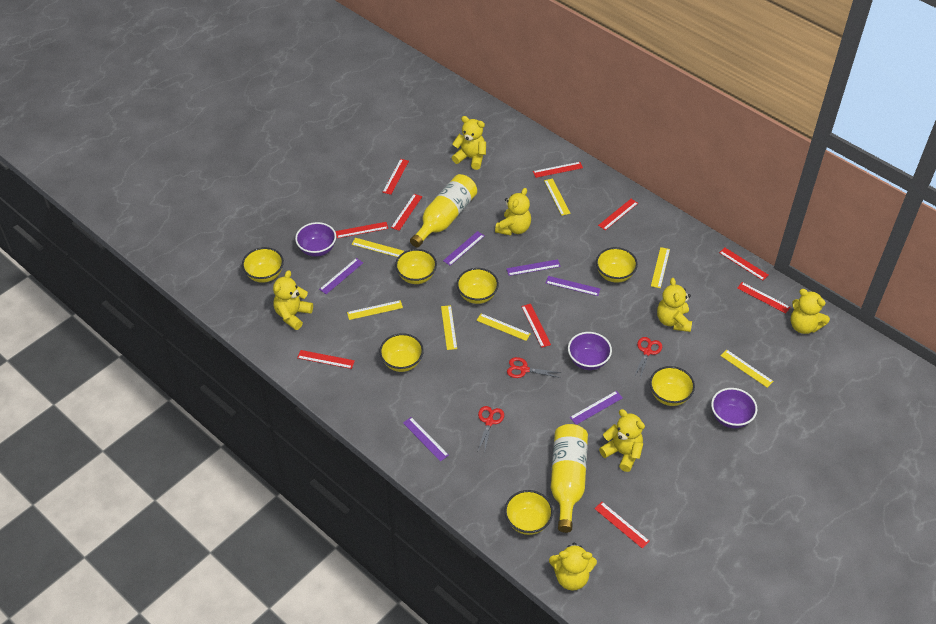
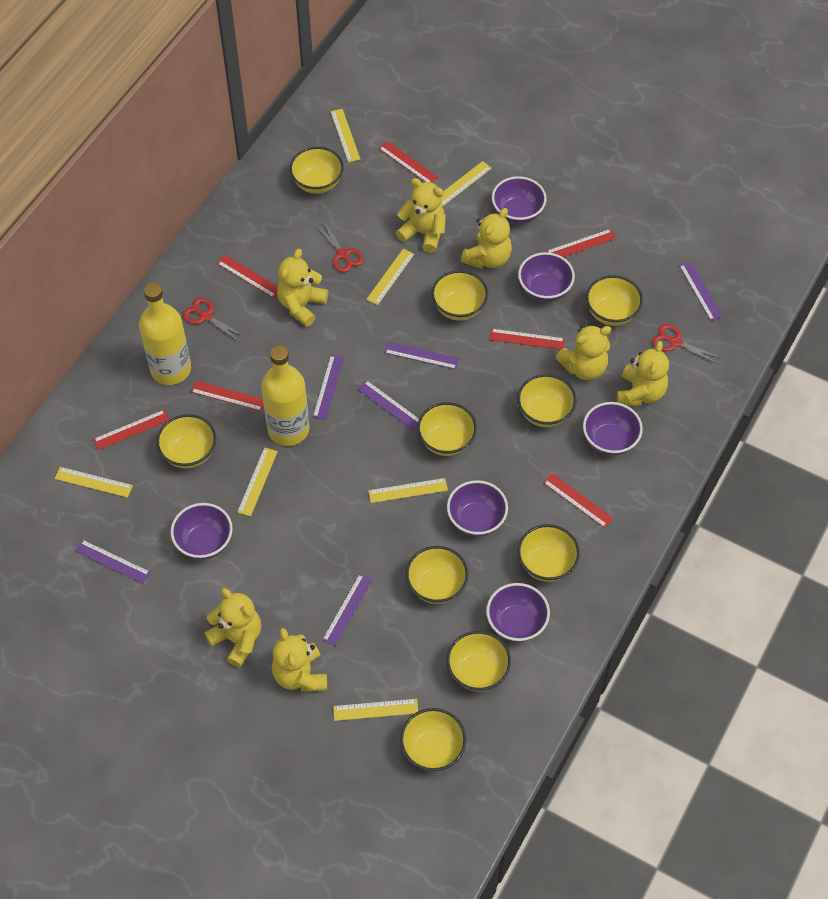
purple bowl: [295,222,336,257] [568,332,612,370] [711,388,757,428] = 3 -> [171,503,233,560] [447,480,508,537] [486,583,550,642] [492,176,547,224] [518,252,575,302] [583,402,643,456] = 6
red ruler: [297,350,355,369] [335,222,388,238] [382,159,409,195] [391,194,422,231] [521,304,551,348] [533,162,583,178] [594,502,650,549] [598,199,638,230] [719,248,768,280] [737,282,790,314] = 10 -> [93,410,170,450] [191,381,264,411] [217,255,278,298] [379,141,438,183] [489,328,565,350] [543,473,614,528] [546,229,616,257] = 7
yellow bowl: [242,247,284,283] [379,333,424,372] [395,249,437,284] [457,268,499,304] [504,490,553,535] [596,247,638,283] [650,366,695,406] = 7 -> [156,414,216,469] [289,147,344,194] [400,708,466,771] [406,546,468,604] [417,402,477,456] [431,270,488,321] [447,631,511,692] [517,374,576,427] [517,524,580,582] [586,275,643,326] = 10

